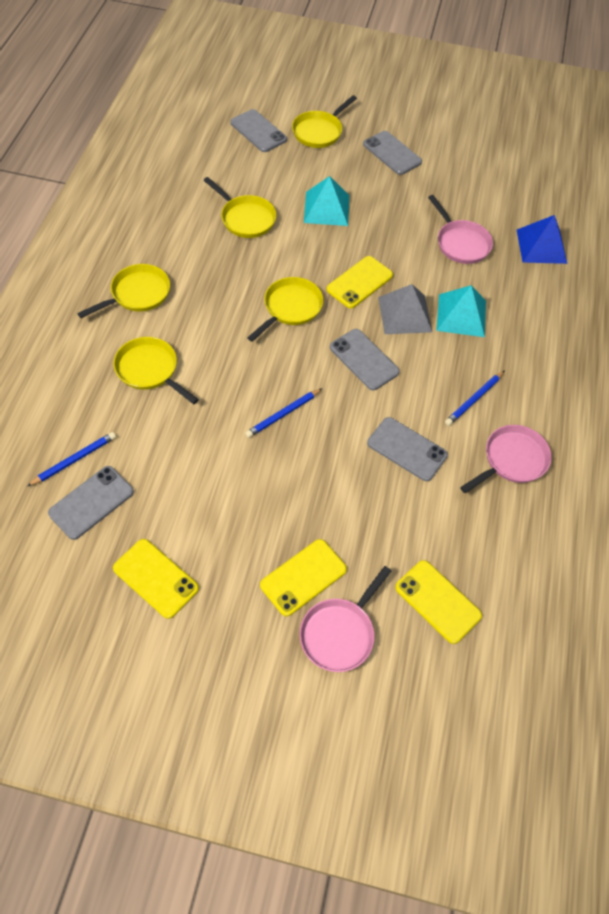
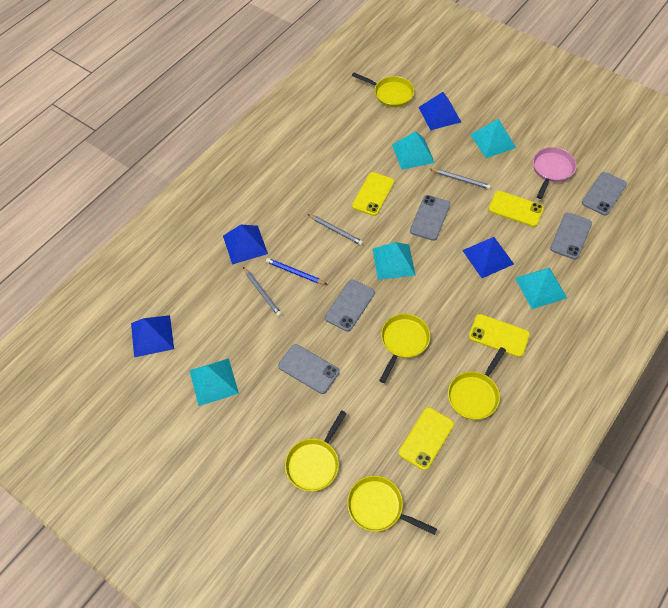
blue pencil: [27,432,116,486] [245,388,322,438] [445,370,505,426] = 3 -> [266,258,327,285] = 1
blue pyramid: [517,215,567,264] = 1 -> [131,315,174,357] [223,225,268,265] [418,92,461,130] [462,237,514,278] = 4
grey pencil: none = 0 -> [243,267,282,317] [308,214,363,245] [430,169,491,189] = 3
grey pyramid: [378,284,432,334] = 1 -> none = 0
pink pan: [299,566,391,672] [428,195,493,264] [460,425,552,493] = 3 -> [533,147,577,199] = 1
turquoise pyramid: [304,176,349,226] [436,285,486,337] = 2 -> [189,358,239,406] [373,242,416,280] [392,131,435,170] [470,119,516,158] [515,267,567,309] = 5

